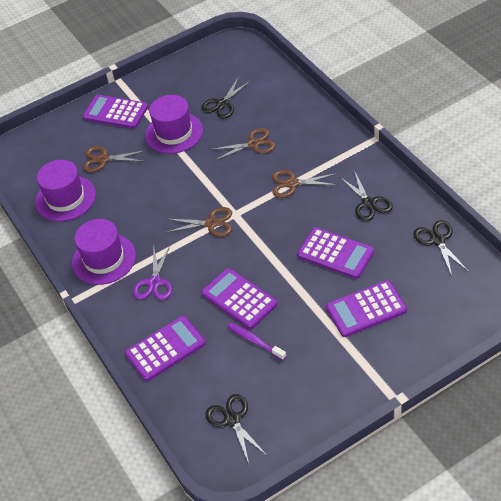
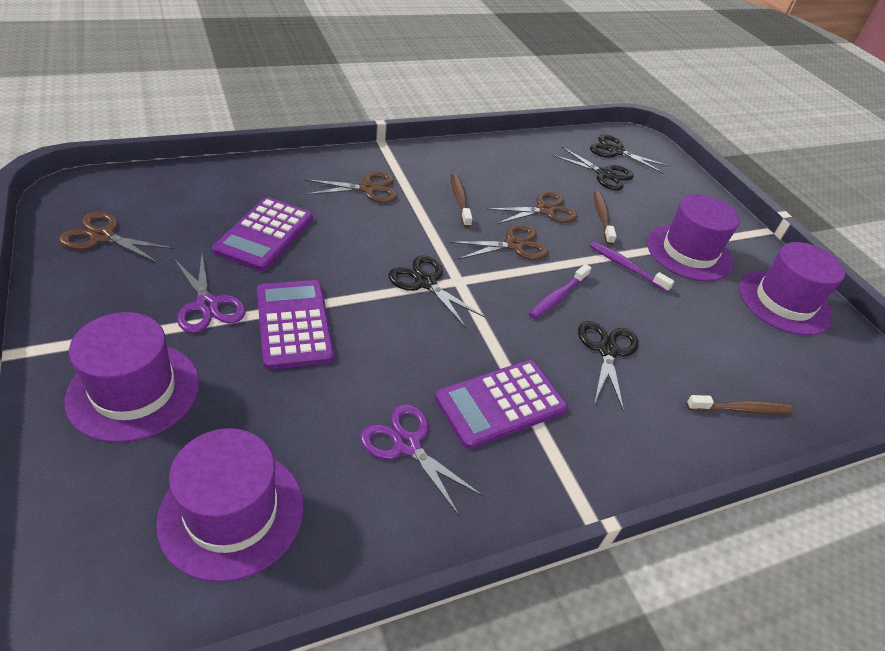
brown toothbrush: none = 0 -> [451,174,472,228] [594,191,617,245] [686,395,793,414] = 3
purple calculator: [83,95,148,129] [125,316,206,381] [201,268,277,329] [297,228,374,279] [326,280,407,337] = 5 -> [212,197,313,271] [257,280,334,370] [435,360,568,449] = 3
purple hat: [35,160,96,222] [72,219,136,285] [145,95,203,154] = 3 -> [65,312,199,443] [156,428,304,582] [647,194,740,281] [739,242,845,336] = 4
purple scissors: [133,246,172,300] = 1 -> [174,255,246,333] [360,404,484,516] = 2
purple toothbrush: [228,323,286,360] = 1 -> [529,264,591,319] [590,241,674,292] = 2

